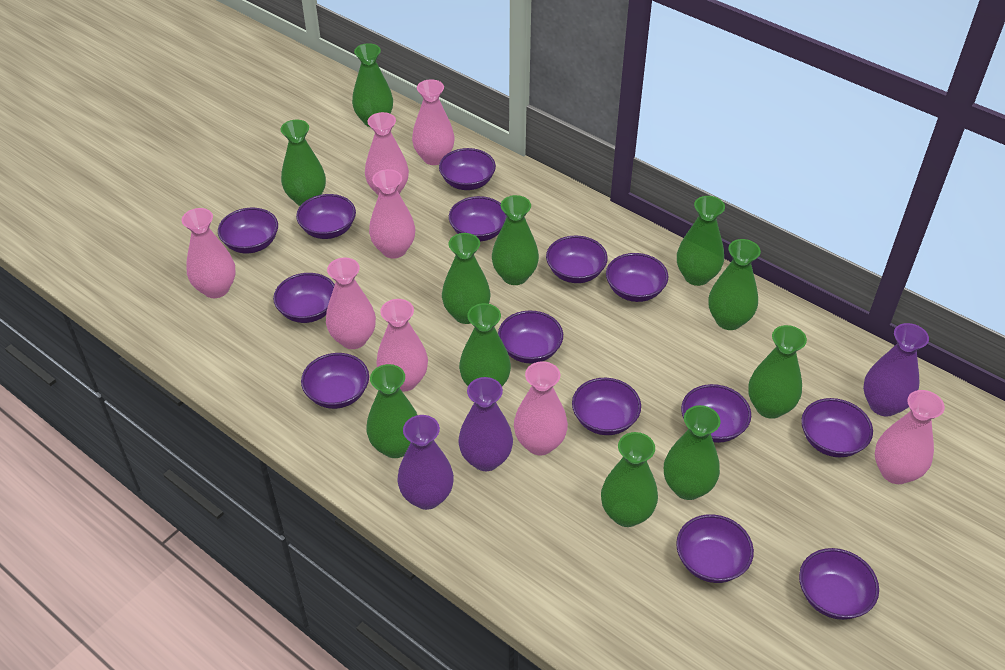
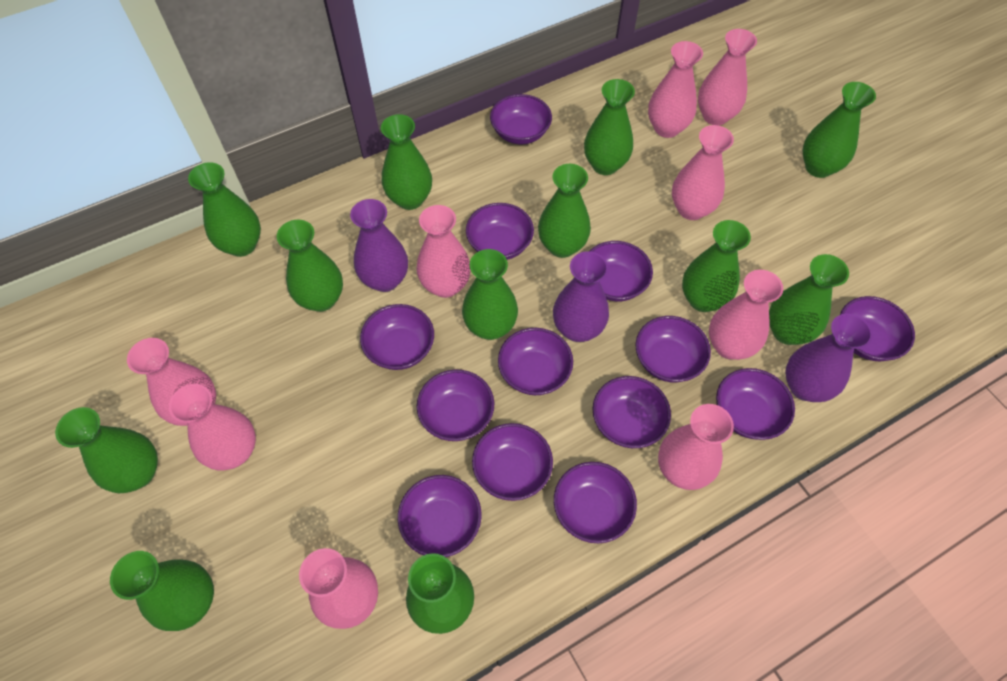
green vase: [281,120,326,206] [352,43,393,127] [366,364,417,458] [442,233,491,324] [459,303,511,386] [492,195,539,285] [601,432,658,527] [664,405,720,500] [677,196,725,286] [709,239,761,330] [748,325,807,419] = 11 -> [55,407,158,493] [110,551,214,631] [188,162,261,257] [277,220,343,312] [381,114,432,210] [406,553,474,634] [462,249,518,340] [538,164,591,258] [584,79,635,175] [682,220,751,312] [769,254,849,345] [802,82,876,178] = 12
pink vase: [182,208,236,298] [326,258,376,349] [365,112,409,195] [369,169,415,259] [376,299,428,392] [412,79,455,165] [514,361,568,455] [875,390,945,484] = 8 -> [127,338,216,426] [169,384,256,471] [299,548,378,629] [416,205,471,298] [648,41,703,138] [658,404,734,490] [672,125,734,220] [698,29,757,125] [709,270,783,360] = 9
purple bowl: [218,208,278,253] [273,273,335,323] [296,194,356,239] [301,353,369,409] [439,148,496,190] [449,196,507,241] [498,311,563,363] [546,236,608,283] [572,378,641,435] [606,253,668,302] [676,514,754,583] [681,384,751,443] [799,548,879,620] [801,398,873,457] = 14 -> [360,304,434,370] [398,475,482,557] [417,370,494,441] [466,203,534,260] [472,423,553,501] [490,94,552,144] [498,328,573,395] [554,462,637,543] [590,241,653,301] [592,376,671,448] [635,316,711,383] [716,368,795,440] [840,296,915,361] = 13

